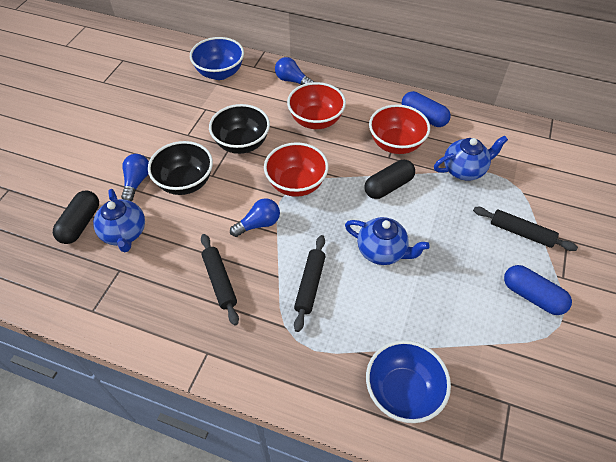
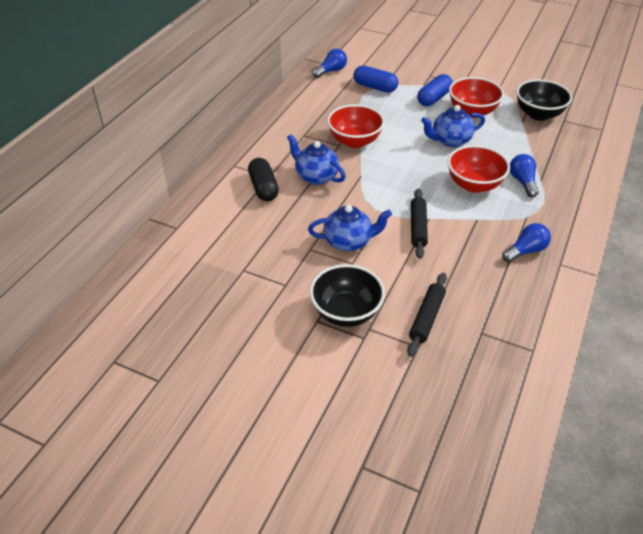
black capsule: [53,191,99,244] [364,160,415,199] = 2 -> [248,158,279,201] = 1
black rolling pin: [201,234,239,326] [294,235,326,332] [473,207,578,251] = 3 -> [407,273,447,357] [411,188,428,259] = 2
blue bowl: [190,37,244,80] [366,340,451,423] = 2 -> none = 0

